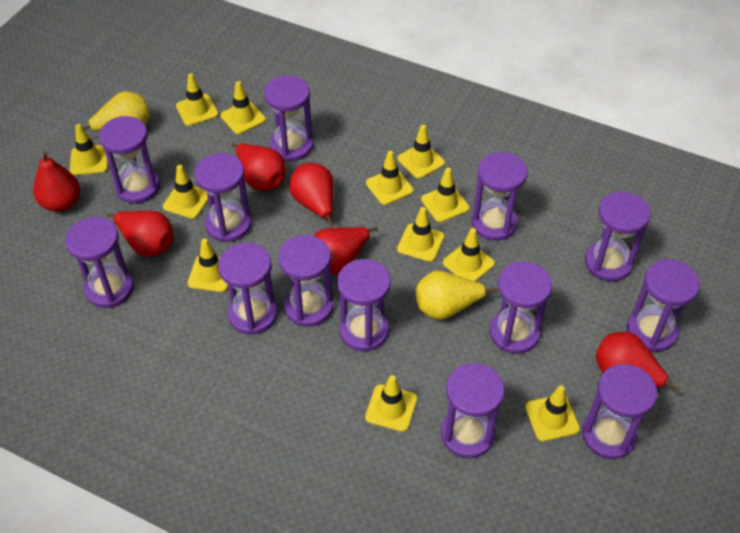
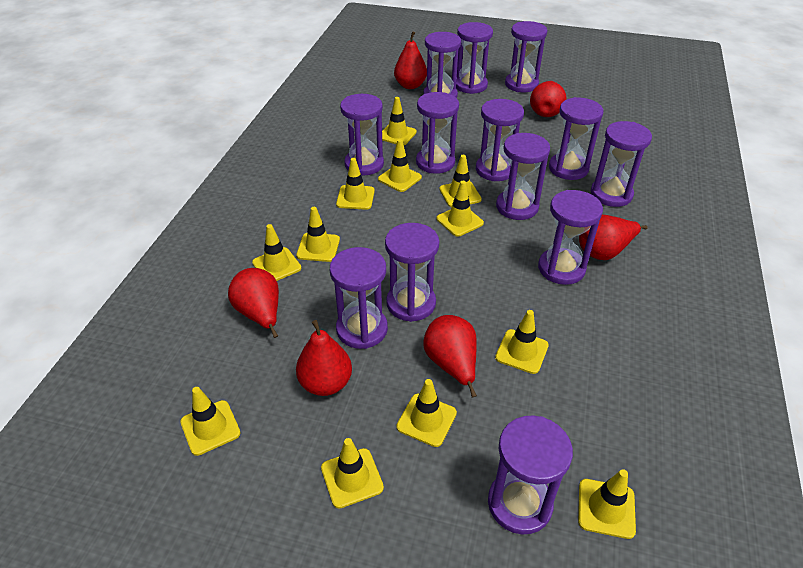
yellow pear: [83,91,150,131] [416,271,498,320] = 2 -> none = 0

